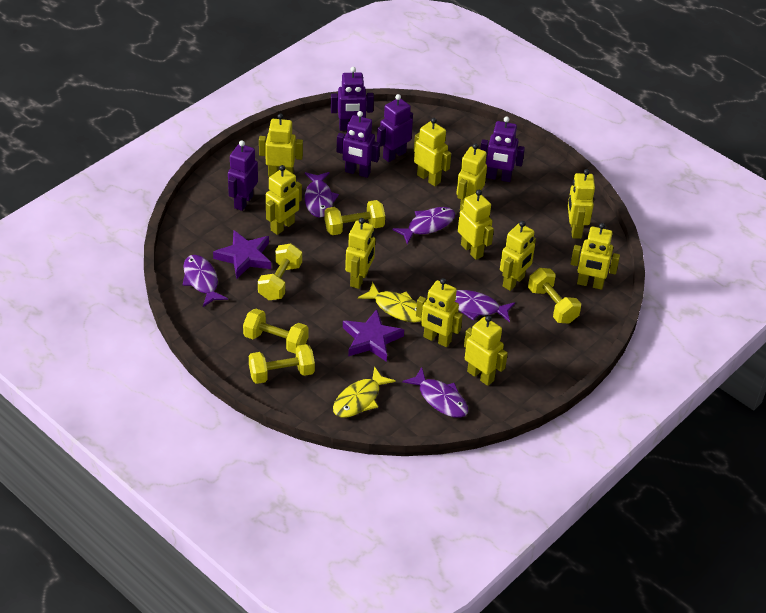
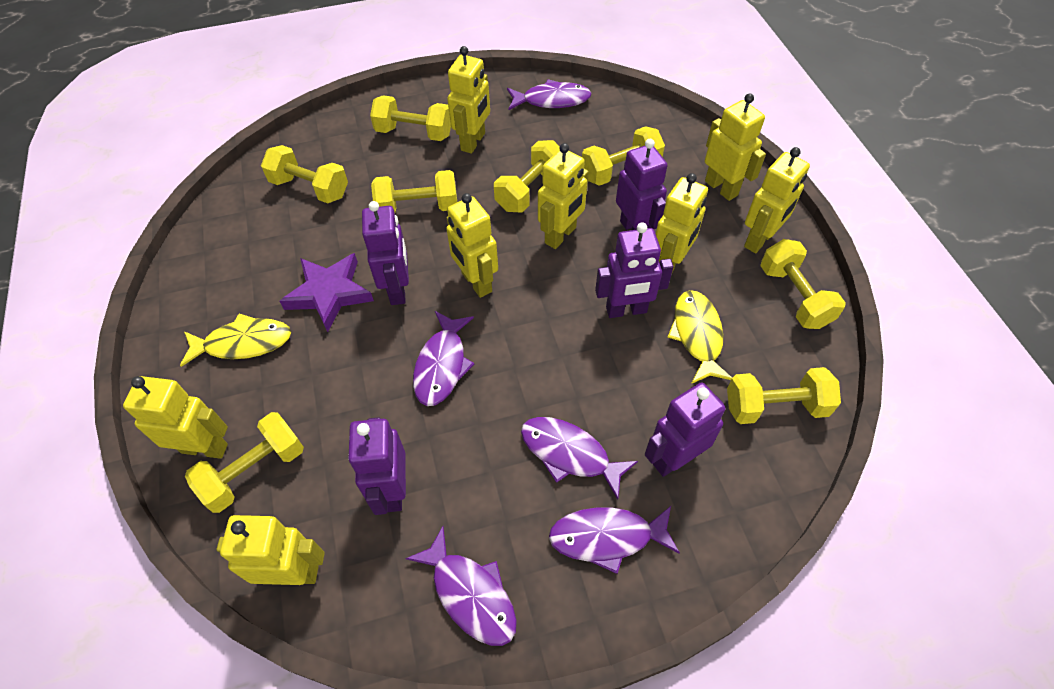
purple star: [213,230,271,279] [343,309,404,362] = 2 -> [280,253,374,332] = 1
yellow dumbbell: [243,309,309,354] [249,344,315,384] [258,244,302,300] [324,200,385,235] [528,268,581,324] = 5 -> [185,412,304,513] [261,145,348,203] [370,95,451,141] [371,170,457,212] [494,140,560,212] [582,126,665,186] [727,367,841,424] [760,239,846,329] = 8
yellow robot: [259,113,303,177] [266,165,302,235] [345,218,375,289] [414,118,451,186] [416,278,463,347] [456,143,487,211] [458,190,494,260] [464,315,508,386] [500,221,536,291] [568,169,595,239] [571,223,620,290] = 11 -> [123,376,228,459] [217,515,325,585] [446,193,498,298] [447,46,490,154] [538,143,589,249] [656,173,708,272] [705,93,766,201] [744,147,810,253] = 8

